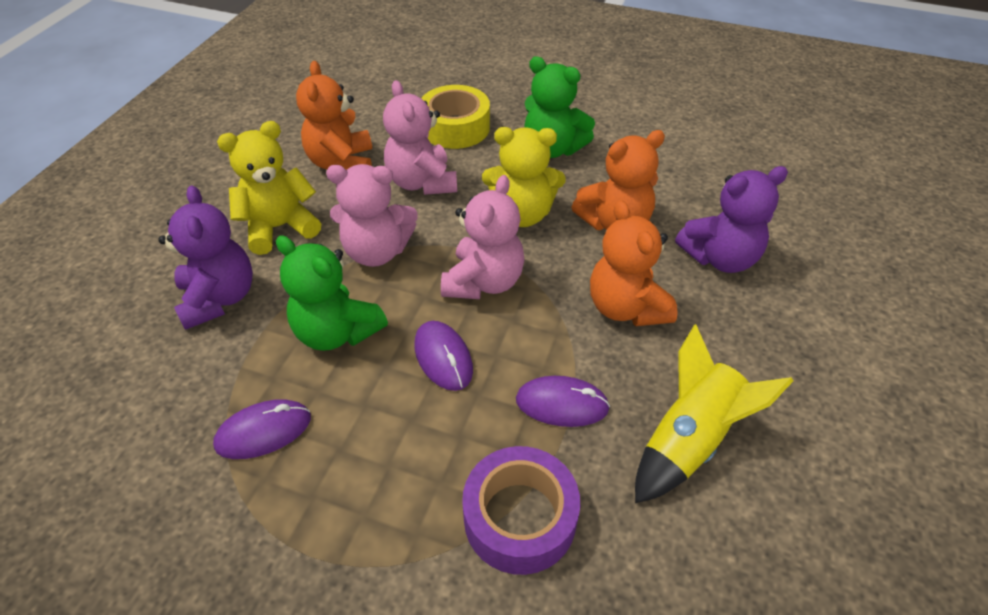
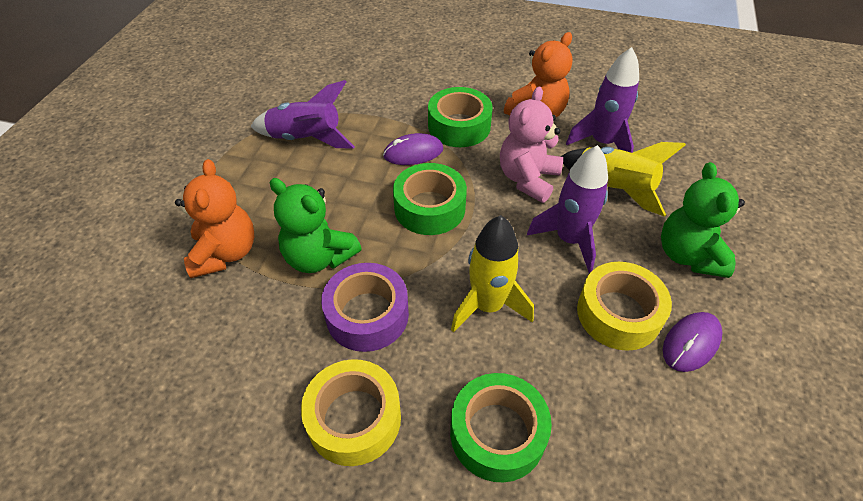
green tape: none = 0 -> [393,163,467,235] [428,87,493,147] [450,373,552,482] = 3
orange teddy bear: [296,61,372,170] [571,130,665,230] [590,200,678,326] = 3 -> [175,159,254,278] [504,32,573,117] = 2
pink teddy bear: [326,164,418,267] [383,80,457,195] [441,175,525,299] = 3 -> [500,87,563,203] = 1
purple mouse: [213,399,311,459] [414,321,473,391] [516,376,610,427] = 3 -> [383,133,443,165] [663,312,722,372] = 2
purple rocket: none = 0 -> [251,80,355,149] [527,145,608,273] [566,47,639,153] = 3
purple teddy bear: [158,185,253,330] [675,166,788,273] = 2 -> none = 0
yellow rocket: [635,324,793,503] = 1 -> [451,215,534,333] [561,142,686,217] = 2
yellow tape: [421,85,490,149] = 1 -> [301,359,401,466] [577,262,672,351] = 2
yellow teddy bear: [217,121,321,255] [482,127,566,227] = 2 -> none = 0

